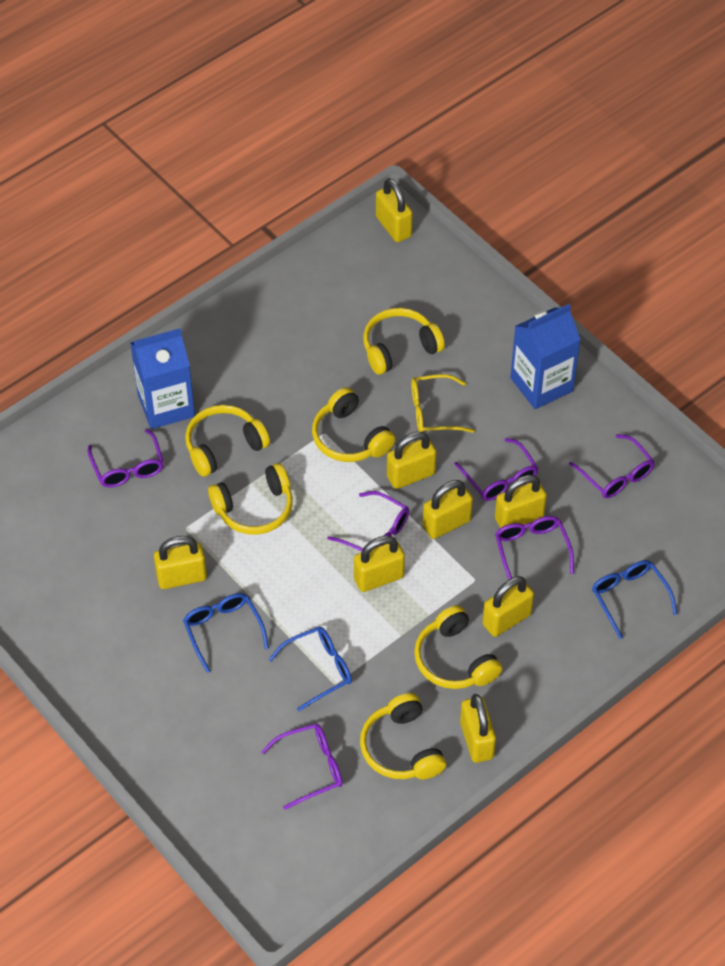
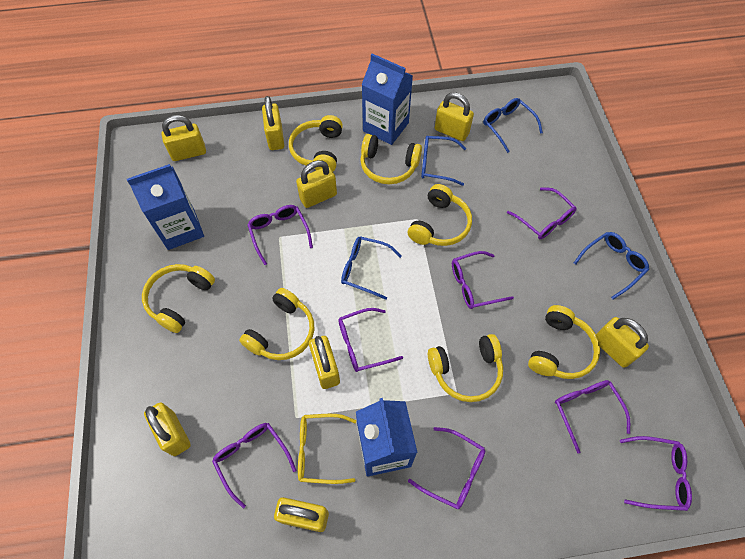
blue carton: [130,328,195,429] [510,304,581,409] = 2 -> [127,164,204,250] [356,398,418,477] [362,54,413,145] = 3
blue glasses: [183,593,269,673] [268,627,352,711] [592,560,677,639] = 3 -> [341,236,402,300] [421,136,466,186] [483,98,543,153] [574,232,649,299] = 4
purple glasses: [88,429,164,487] [261,723,343,810] [327,491,410,551] [454,438,538,501] [495,516,574,579] [569,434,655,498] = 6 -> [212,423,296,508] [247,205,313,265] [338,308,403,372] [408,427,485,510] [452,251,514,309] [507,187,577,239] [555,380,630,453] [620,436,692,511] = 8
yellow headphones: [185,405,270,477] [208,463,293,535] [312,387,396,462] [360,693,446,779] [363,308,445,375] [414,605,502,689] = 6 -> [142,264,215,333] [239,288,314,360] [289,115,343,171] [361,134,422,184] [408,184,472,246] [428,334,503,402] [528,305,600,379] = 7

